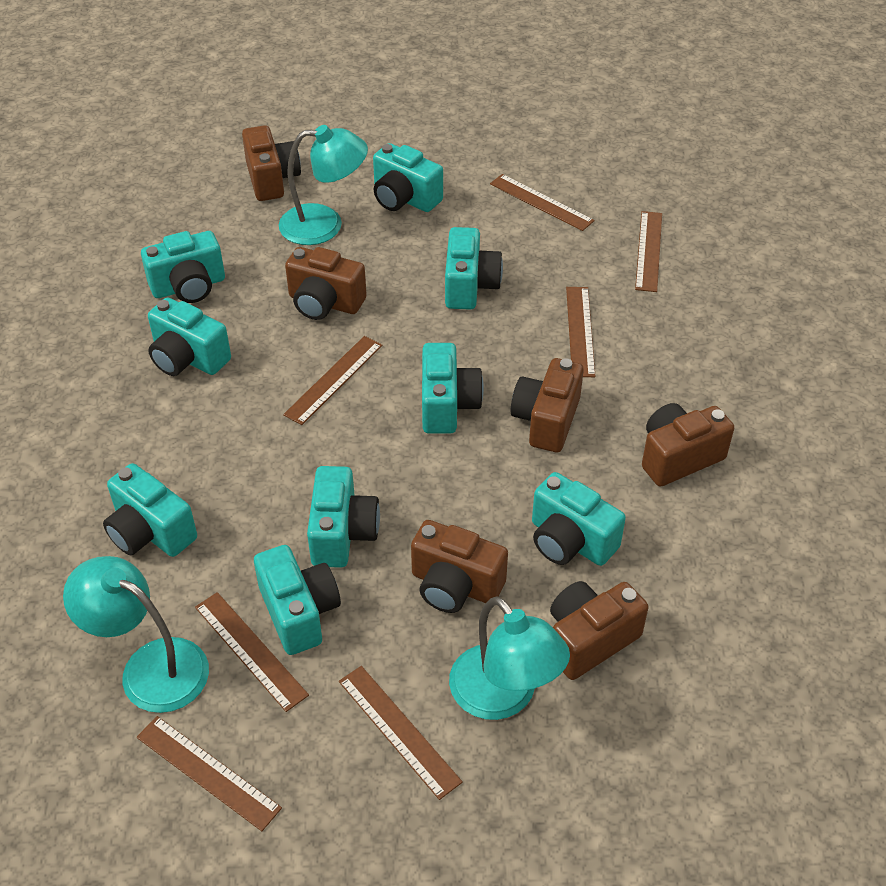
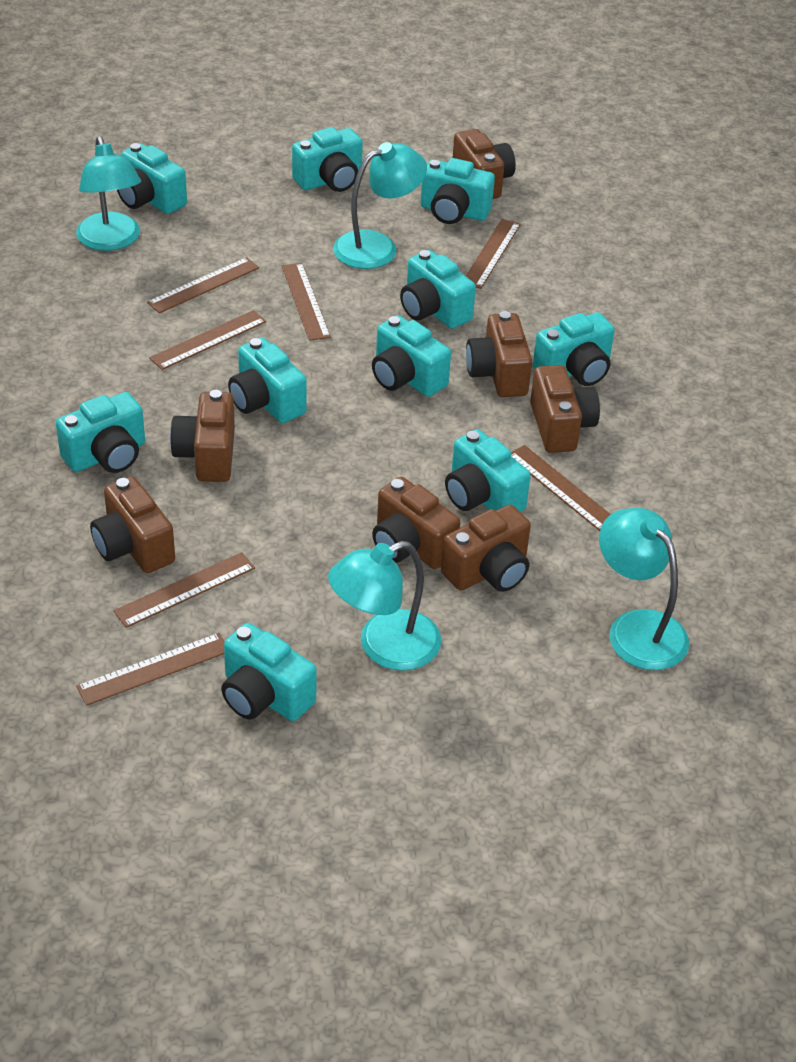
brown camera: [242,125,301,201] [285,247,367,320] [411,520,508,613] [511,358,584,452] [550,581,649,680] [642,403,734,487] = 6 -> [90,476,175,573] [170,390,235,482] [372,477,460,569] [441,504,531,592] [453,129,516,199] [466,311,532,397] [530,365,600,453] = 7
turquoise camera: [103,463,197,557] [141,231,225,303] [148,297,231,376] [254,545,341,655] [307,466,380,568] [373,143,443,212] [422,343,484,434] [445,227,503,310] [532,472,626,566] = 9 -> [56,392,145,473] [117,143,187,214] [221,623,317,721] [228,337,307,423] [292,127,363,192] [372,315,451,397] [400,250,476,329] [421,158,495,224] [445,429,531,512] [533,312,615,386] = 10
turquoise lamp: [63,556,209,713] [279,125,368,245] [449,596,570,720] = 3 -> [76,136,141,251] [328,541,441,671] [333,142,427,269] [599,508,689,670] = 4

